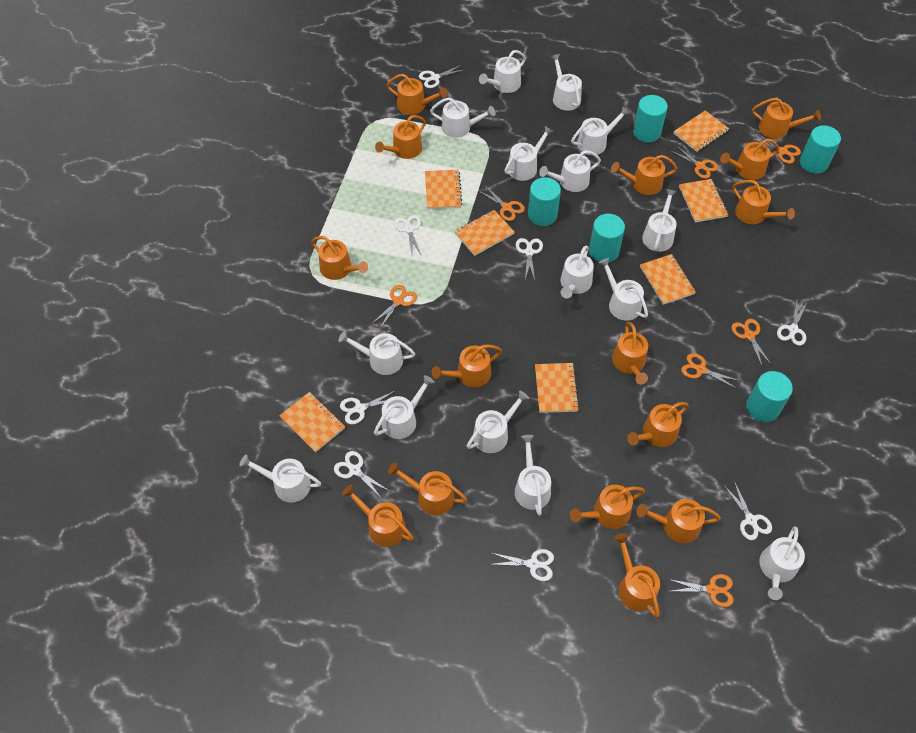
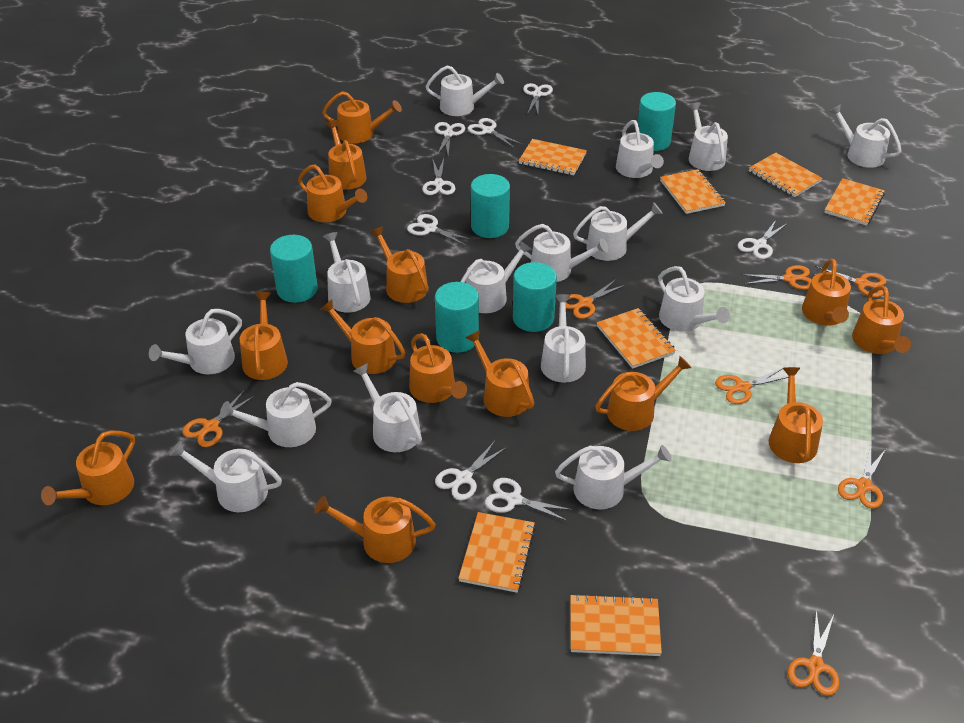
orange watering can: [311,236,368,280] [342,485,414,547] [375,115,426,159] [387,74,447,115] [388,462,467,515] [432,344,502,387] [570,485,645,529] [611,155,677,195] [612,322,648,385] [614,533,660,618] [627,402,689,447] [636,499,721,543] [720,138,779,180] [732,180,795,224] [752,98,821,139] = 15 -> [41,431,135,505] [240,292,288,380] [298,164,367,222] [314,496,436,563] [320,299,406,374] [322,91,402,144] [326,120,367,190] [370,226,429,303] [409,333,467,403] [465,330,534,417] [595,356,692,431] [769,367,823,463] [802,259,851,325] [852,286,911,354] = 14

